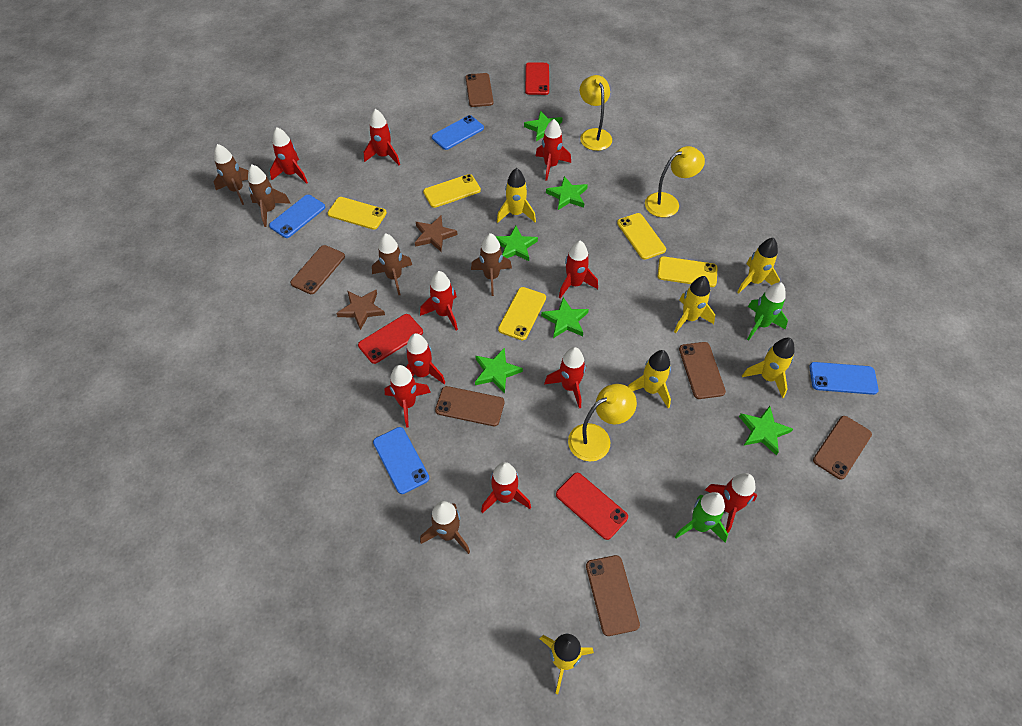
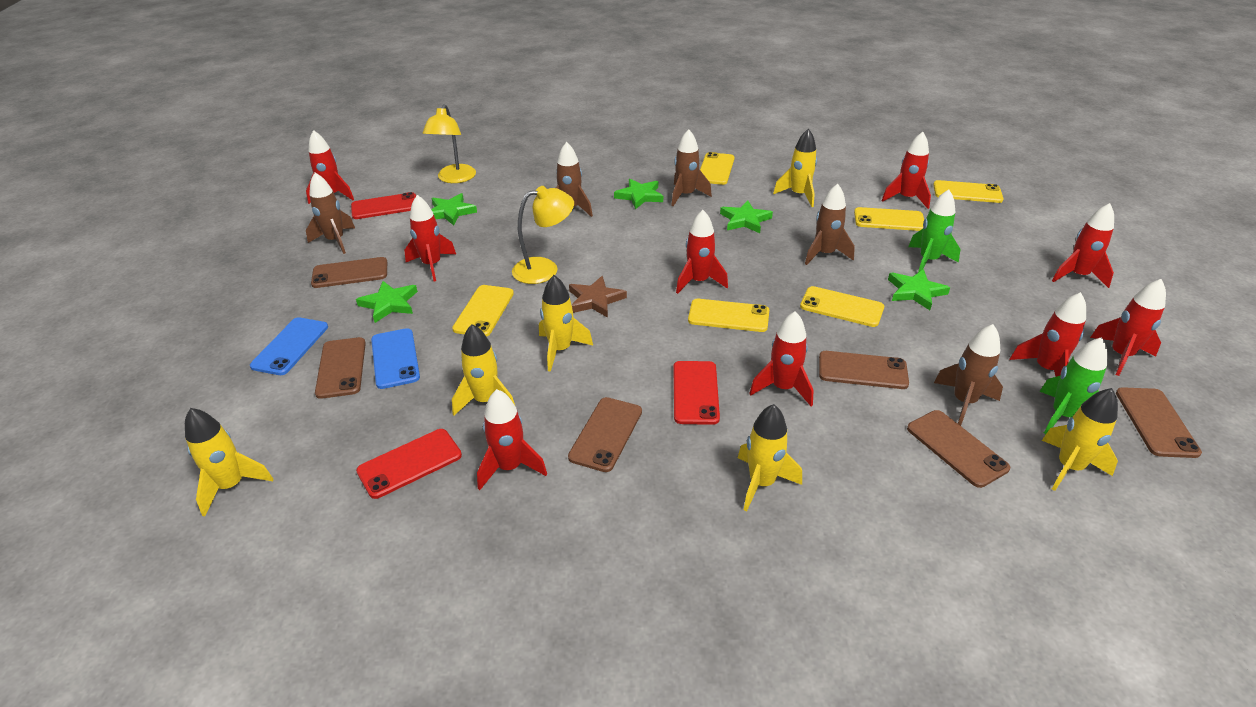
blue phone: [269,195,325,238] [373,427,429,494] [432,115,484,150] [809,362,879,395] = 4 -> [250,317,328,375] [371,328,420,389] = 2
brown star: [336,290,385,330] [415,216,458,252] = 2 -> [569,276,627,318] = 1
green star: [475,347,523,393] [495,226,538,261] [524,111,563,141] [541,297,589,338] [546,176,588,210] [739,406,793,455] = 6 -> [356,281,418,323] [431,193,477,225] [614,179,663,209] [720,201,773,233] [888,269,950,310] = 5
red rocket: [270,127,308,184] [364,109,400,165] [384,365,431,428] [406,333,445,384] [420,271,458,331] [481,462,531,514] [536,119,571,181] [544,347,586,408] [559,241,598,298] [705,473,757,533] = 10 -> [306,130,354,204] [404,195,456,281] [477,389,547,490] [676,210,728,294] [749,311,813,406] [882,132,931,209] [1009,292,1086,377] [1052,203,1114,288] [1090,279,1166,376] = 9
yellow lamp: [568,384,637,461] [580,75,612,151] [645,146,705,217] = 3 -> [423,104,476,183] [512,186,574,284] = 2
yellow phone: [328,197,387,230] [423,174,481,208] [498,287,546,340] [617,213,666,260] [657,256,718,287] = 5 -> [452,285,514,337] [688,299,769,332] [700,152,735,185] [800,286,884,327] [854,207,924,231] [933,180,1004,203] = 6

